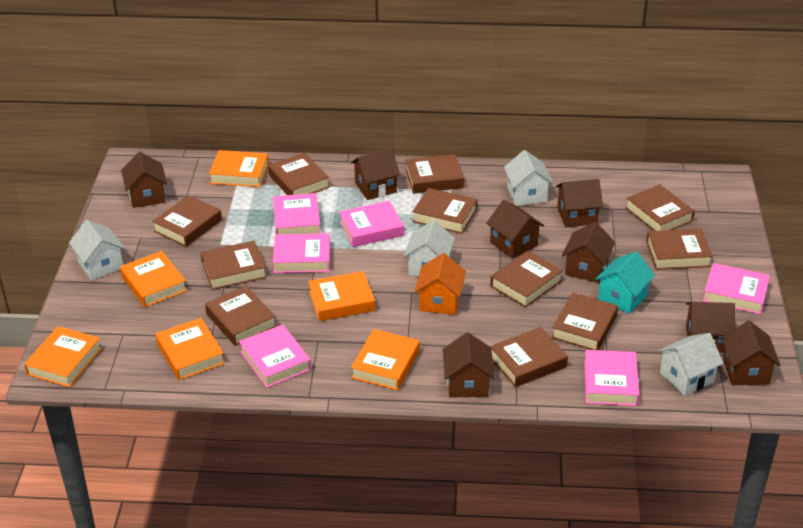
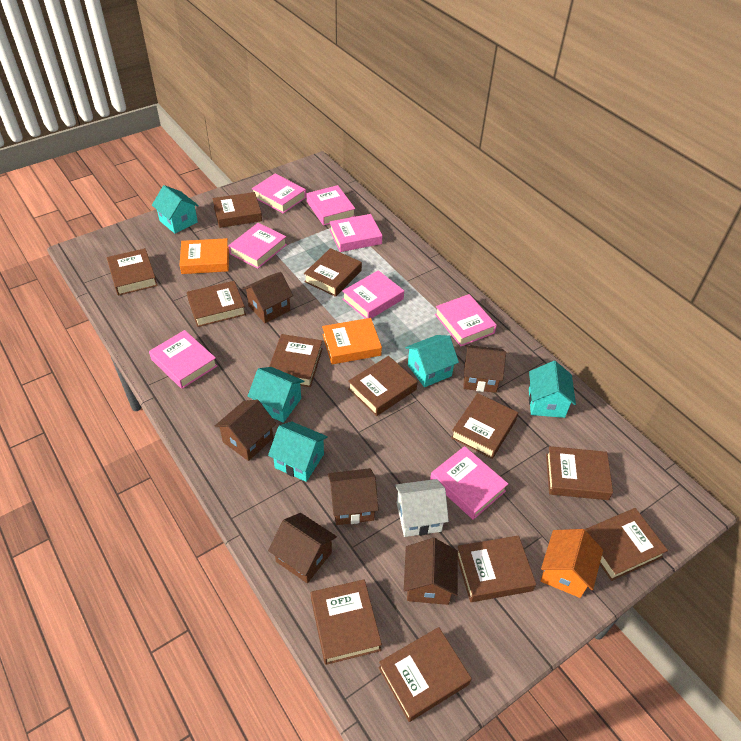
brown book: [152,195,222,247] [201,241,267,290] [205,286,277,346] [268,153,330,195] [406,154,464,194] [412,188,477,234] [490,251,563,308] [490,327,568,387] [552,293,618,350] [625,184,695,231] [646,229,713,270] = 11 -> [107,248,158,296] [187,281,246,327] [212,192,262,228] [269,334,323,387] [304,248,362,297] [311,579,382,665] [348,356,418,416] [378,627,472,722] [451,393,518,459] [458,535,536,602] [546,446,613,500] [585,508,668,581] = 12
brown house: [121,152,167,208] [351,149,400,200] [443,332,494,398] [486,200,544,259] [556,179,603,227] [562,222,615,283] [686,302,735,352] [722,321,780,386] = 8 -> [214,399,276,461] [242,272,293,323] [268,513,337,583] [328,468,379,525] [404,538,458,605] [463,345,506,393] = 6
orange book: [24,326,102,387] [120,251,187,307] [155,318,225,380] [209,150,269,187] [308,271,375,321] [351,329,420,390] = 6 -> [179,238,229,274] [322,318,382,364] = 2
pink book: [239,325,311,388] [273,193,321,234] [273,233,330,273] [339,201,404,247] [584,350,640,406] [703,263,770,314] = 6 -> [149,330,217,389] [228,223,287,269] [252,174,306,213] [306,185,355,226] [329,214,383,252] [343,270,404,319] [430,446,508,520] [435,294,497,346] = 8
turquoise house: [595,251,655,314] = 1 -> [152,185,199,234] [248,367,304,423] [268,421,328,482] [405,335,459,387] [529,361,576,418] = 5
white house: [69,220,125,280] [404,220,455,277] [504,150,553,206] [658,333,724,396] = 4 -> [395,479,449,537] = 1

